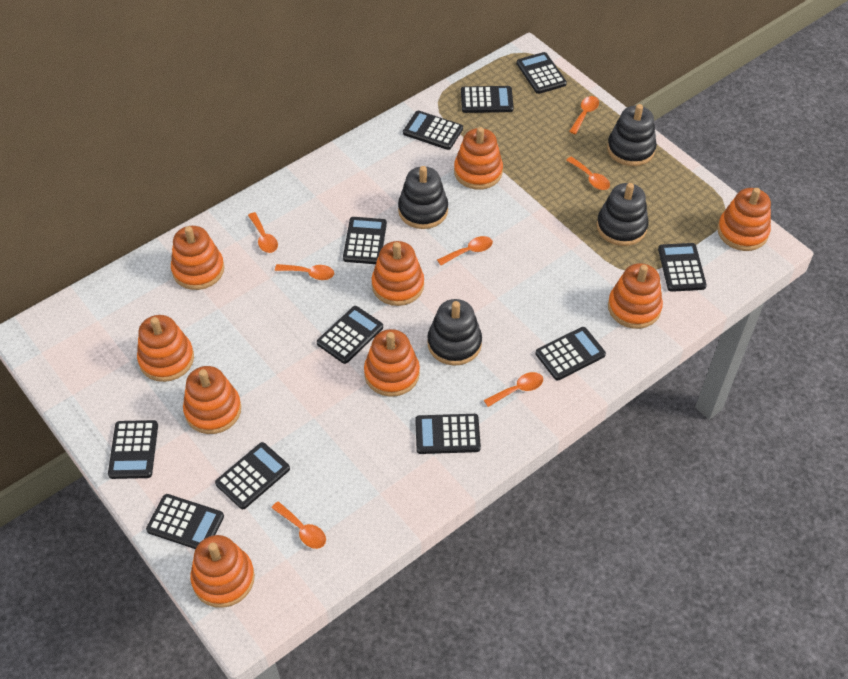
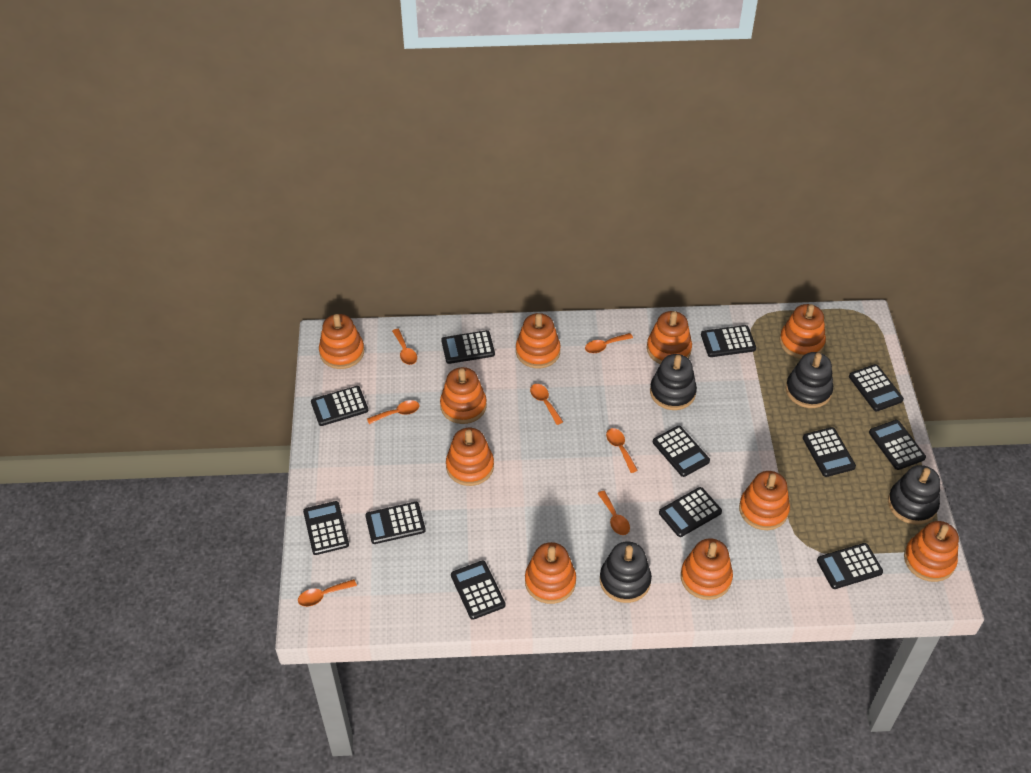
black calculator: [108,420,158,479] [146,494,224,549] [215,442,290,509] [317,306,383,364] [343,217,387,264] [403,111,463,150] [415,414,481,454] [461,86,514,113] [517,52,567,94] [535,327,606,380] [658,243,707,292] = 11 -> [303,501,349,555] [311,386,368,426] [365,502,426,544] [441,330,495,364] [451,560,505,620] [653,426,710,477] [659,487,722,537] [701,325,756,357] [803,427,856,477] [817,543,883,589] [849,364,904,411] [869,420,926,470] = 12
orange stacking toy: [137,315,194,382] [171,226,224,290] [183,366,241,434] [190,535,255,608] [364,329,420,397] [372,241,424,306] [454,127,503,190] [608,263,663,329] [717,188,771,251] = 9 -> [319,314,364,369] [440,367,487,424] [446,428,494,486] [516,313,561,368] [525,542,576,604] [647,311,692,364] [681,538,733,600] [739,471,790,530] [780,304,826,359] [904,521,959,582] = 10

